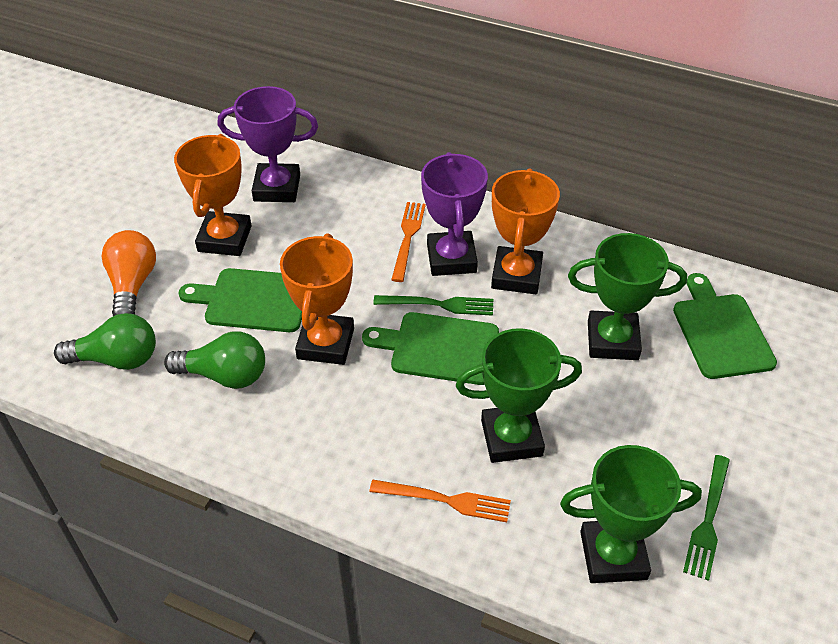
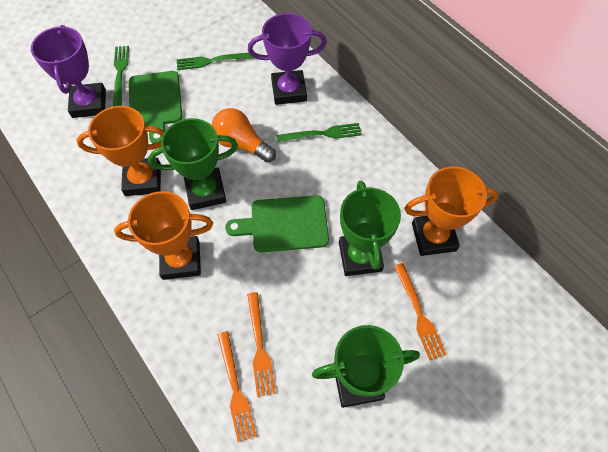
green cutting board: [178,268,302,332] [362,312,499,385] [673,273,777,379] = 3 -> [129,71,182,144] [225,195,329,252] = 2
green fork: [373,295,493,316] [683,455,730,581] = 2 -> [113,46,129,106] [177,53,254,70] [276,123,362,142] = 3
green light bulb: [54,313,156,370] [164,331,265,389] = 2 -> none = 0
orange fork: [369,480,511,522] [391,202,426,282] = 2 -> [217,331,257,442] [247,292,276,397] [394,263,447,361] = 3

